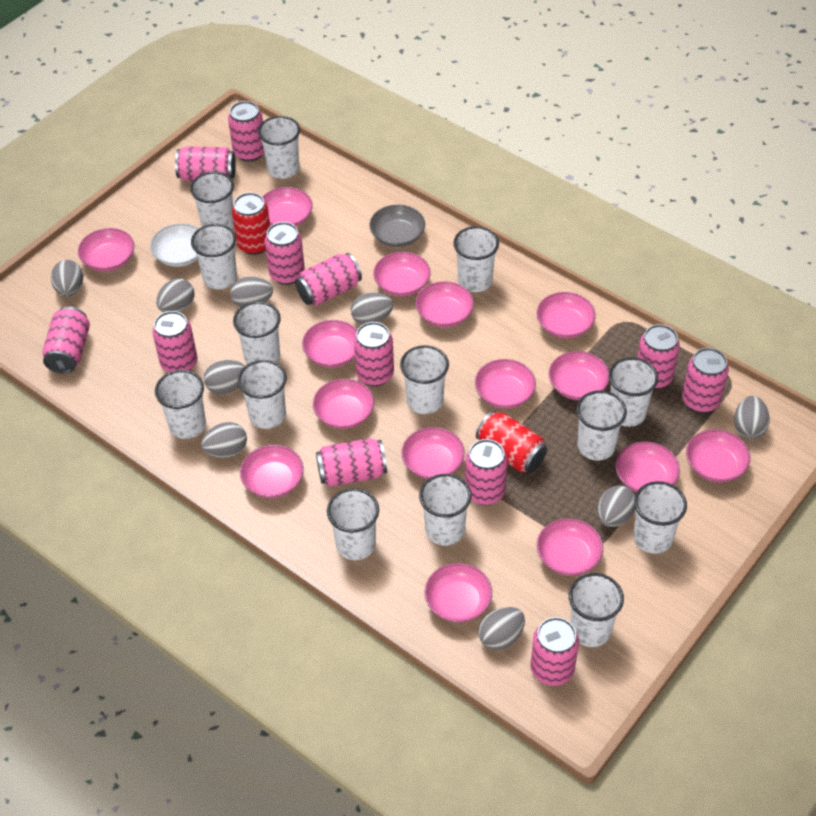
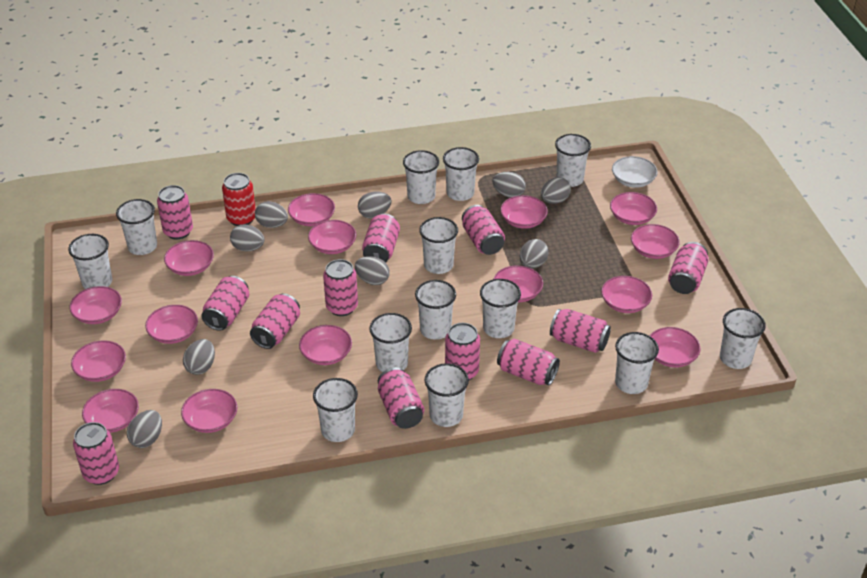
grey bowl: [370,205,425,247] = 1 -> none = 0
red can: [232,192,270,255] [476,411,547,473] = 2 -> [222,173,256,226] = 1
white cup: [155,370,206,439] [190,172,234,229] [191,224,237,289] [233,301,281,364] [238,360,287,429] [258,116,300,179] [327,488,379,560] [400,345,449,414] [419,474,471,546] [453,226,499,292] [569,573,624,647] [576,390,627,461] [609,357,658,427] [633,481,687,554] = 14 -> [68,234,112,289] [116,199,157,255] [313,378,358,442] [369,313,412,372] [403,150,439,204] [415,280,456,340] [419,217,458,274] [425,363,469,427] [443,147,479,201] [480,279,521,338] [555,134,591,187] [615,332,659,394] [720,308,766,369] = 13

